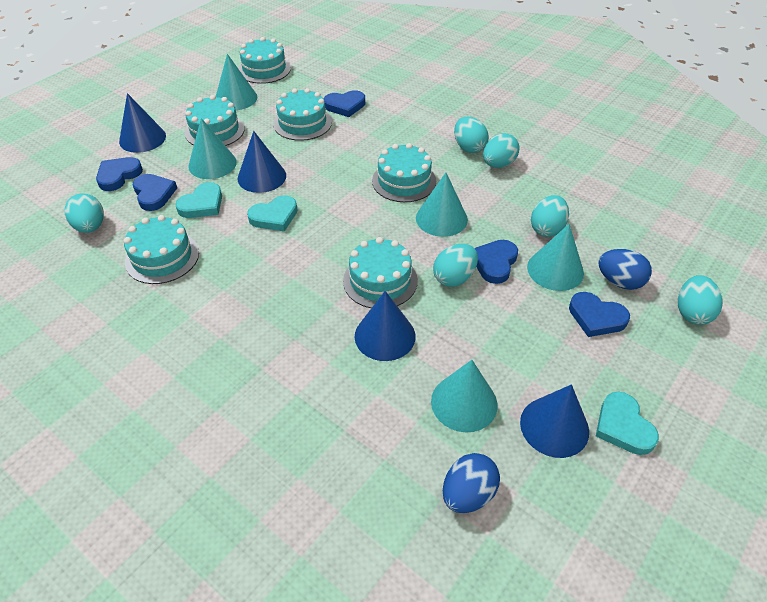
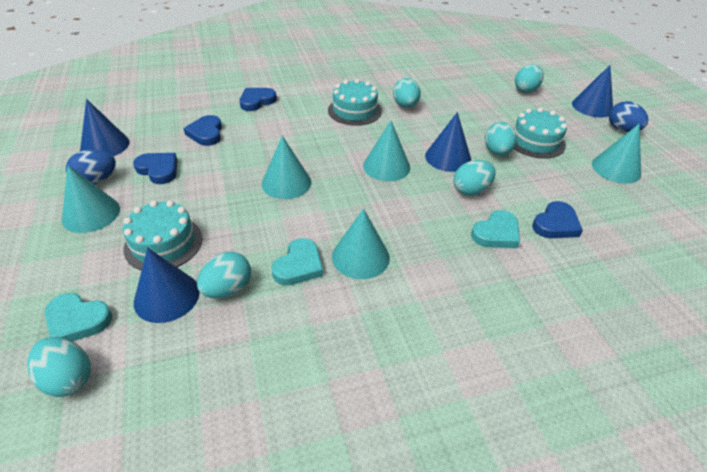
blue heart: [96,157,143,191] [133,174,177,211] [324,90,365,117] [475,240,518,284] [569,292,630,337] = 5 -> [133,153,177,184] [183,115,222,146] [239,88,277,111] [532,201,583,238] = 4
turquoise cake: [124,215,199,284] [185,95,245,146] [238,37,291,84] [273,88,332,141] [343,237,418,308] [372,143,436,202] = 6 -> [123,200,202,270] [328,79,382,126] [514,108,567,159] = 3

